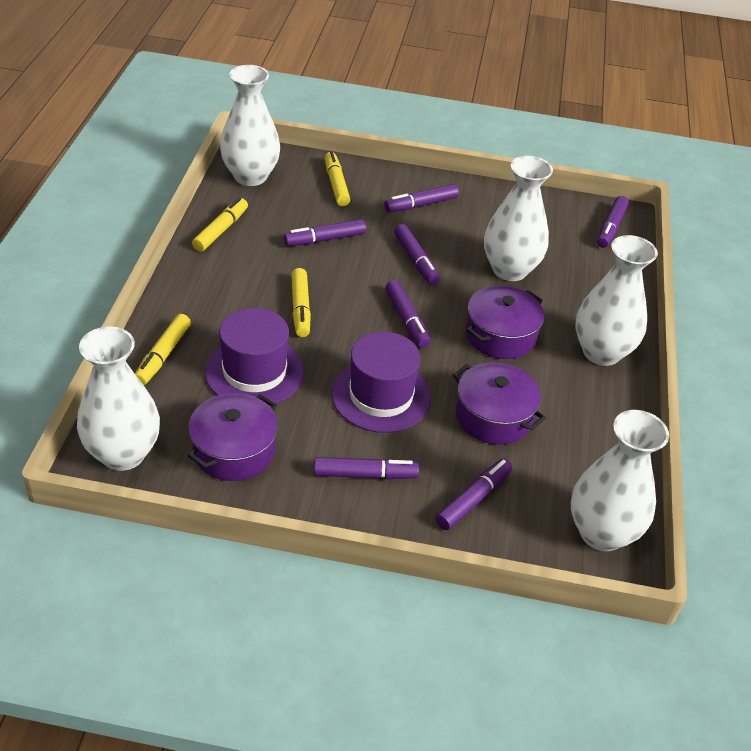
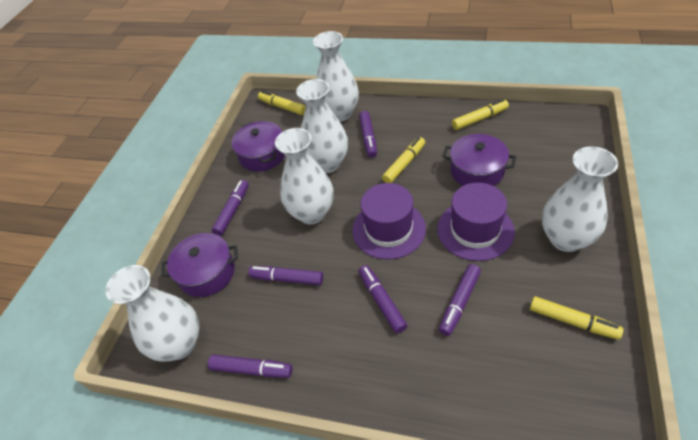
purple marker: [284,219,366,246] [314,457,419,479] [384,184,459,212] [385,280,431,348] [394,224,440,285] [435,458,512,530] [597,196,629,248] = 7 -> [208,355,292,378] [212,180,249,236] [248,266,323,285] [359,111,377,158] [359,265,407,333] [439,264,481,336] = 6

